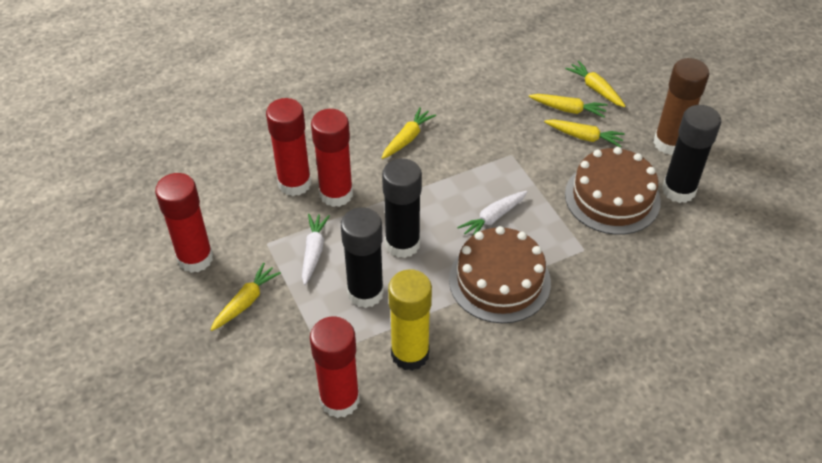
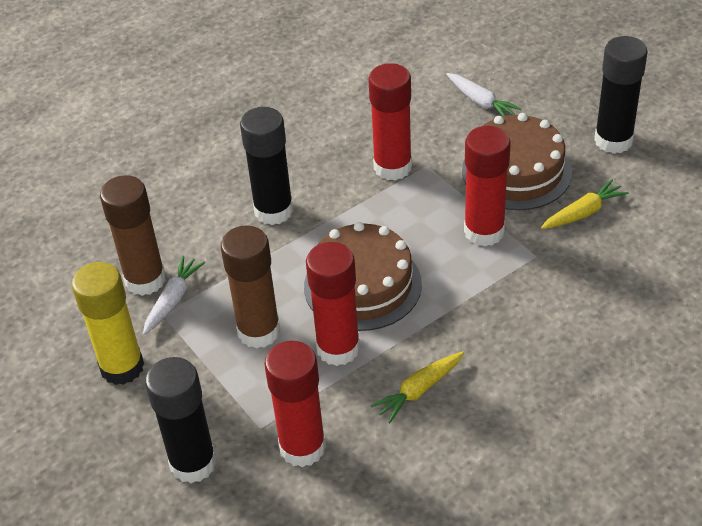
brown glue stick: [653,58,709,155] = 1 -> [100,175,166,296] [221,225,280,349] = 2
yellow carrot: [211,263,281,331] [382,107,436,159] [529,94,608,118] [544,119,625,148] [565,61,626,107] = 5 -> [370,351,464,423] [541,179,629,229] = 2

